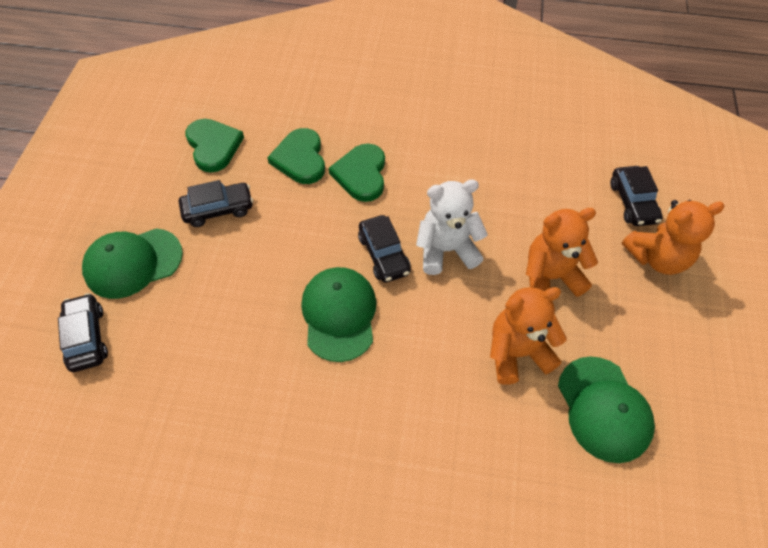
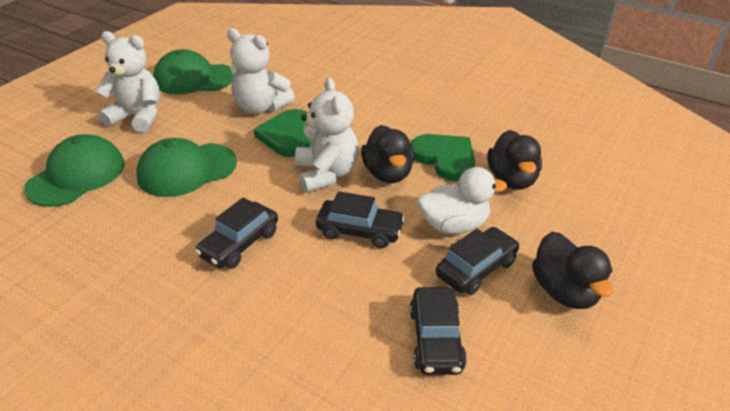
black duck: none = 0 -> [361,125,414,183] [487,130,542,190] [532,232,613,309] = 3
green heart: [185,119,244,172] [267,128,325,184] [329,144,385,202] = 3 -> [254,109,312,157] [410,134,475,181] = 2
orange teddy bear: [490,287,567,384] [526,208,598,297] [622,200,725,275] = 3 -> none = 0
white duck: none = 0 -> [417,167,507,234] = 1
white teddy bear: [416,179,488,275] = 1 -> [96,31,160,132] [227,28,295,114] [295,78,359,193] = 3

